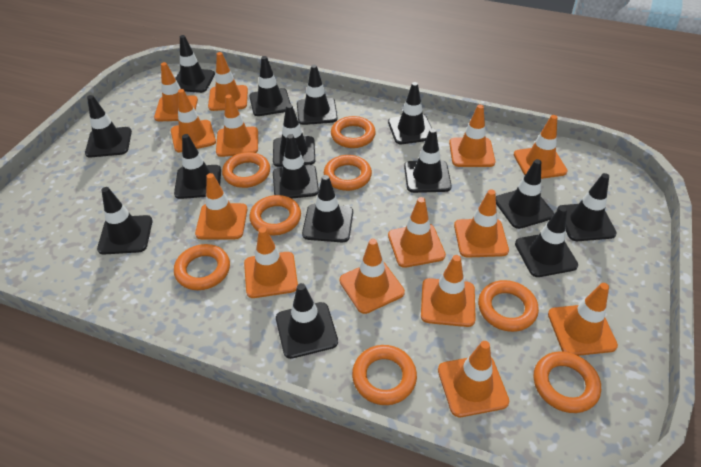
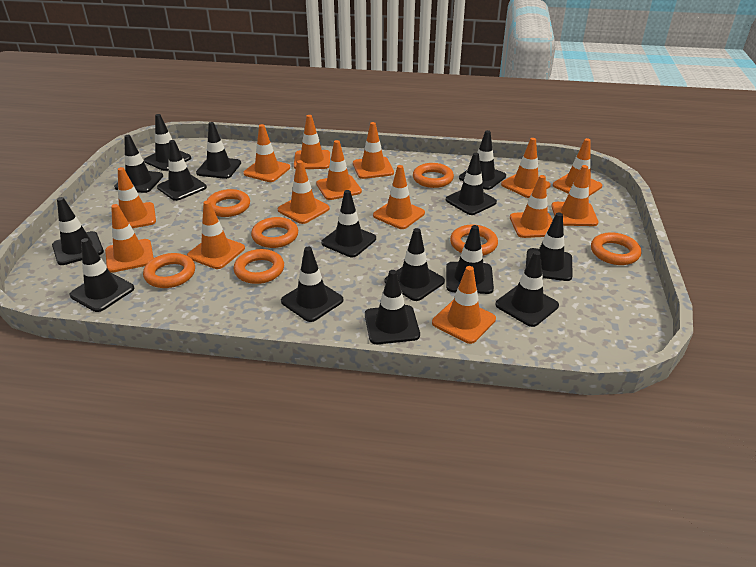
orange ring: [174,244,230,290] [222,152,270,188] [249,195,301,235] [324,155,372,191] [331,116,376,148] [352,345,417,405] [478,280,539,332] [534,351,601,413] = 8 -> [143,253,195,288] [206,189,250,217] [234,249,284,284] [251,217,298,248] [413,163,454,188] [450,225,498,256] [591,232,641,265] = 7

